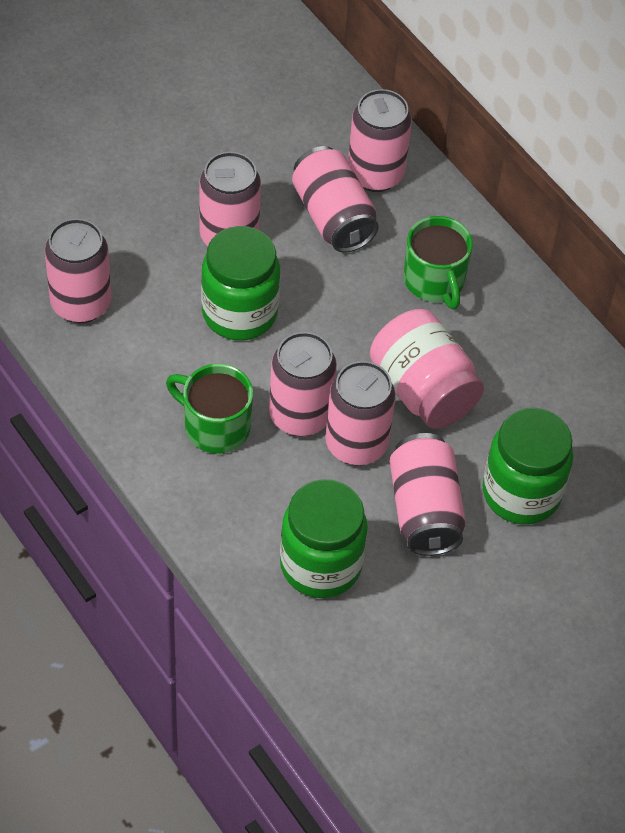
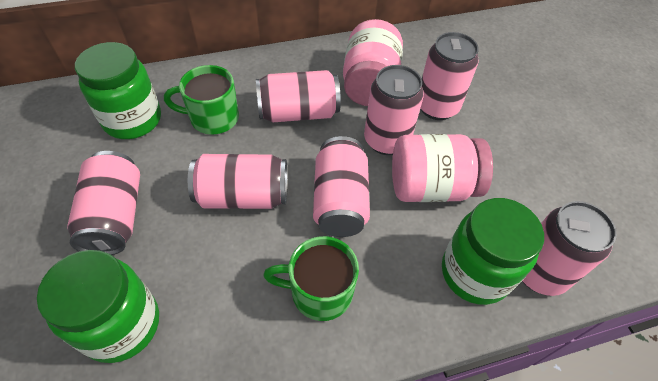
pink jar: [370,309,484,429] = 1 -> [343,19,403,106] [392,134,493,202] = 2

